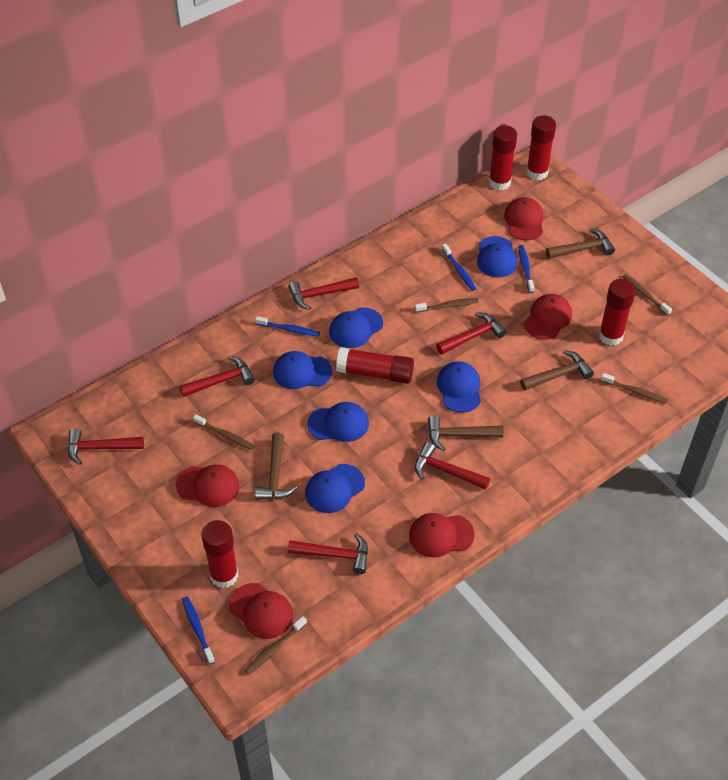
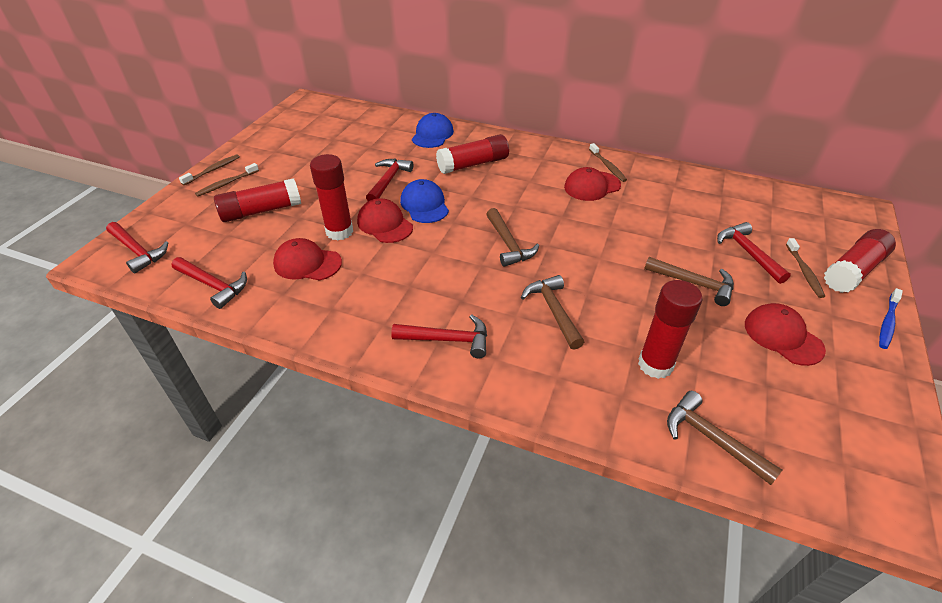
blue cap: [273,351,332,389] [305,464,365,513] [307,402,369,442] [329,307,383,348] [437,361,481,413] [477,236,517,278] = 6 -> [400,179,449,223] [412,113,454,148] = 2
blue toothbrush: [182,596,215,664] [255,316,320,337] [442,244,476,291] [518,245,534,293] = 4 -> [879,288,903,349] = 1
brown toothbrush: [193,414,255,450] [245,616,307,675] [415,298,479,312] [601,373,668,404] [622,274,672,316] = 5 -> [179,154,240,185] [195,163,259,197] [589,143,627,182] [786,238,825,298] = 4
red cap: [176,464,240,507] [229,583,293,639] [409,513,475,557] [504,197,543,240] [524,294,572,340] = 5 -> [273,238,342,281] [357,198,413,243] [564,167,621,201] [745,303,826,366] = 4
red hammer: [68,429,144,465] [179,356,255,397] [288,277,359,310] [288,533,368,574] [415,442,490,490] [436,312,507,355] = 6 -> [106,222,168,274] [171,257,247,309] [366,159,413,201] [391,315,487,359] [717,222,791,284] = 5

